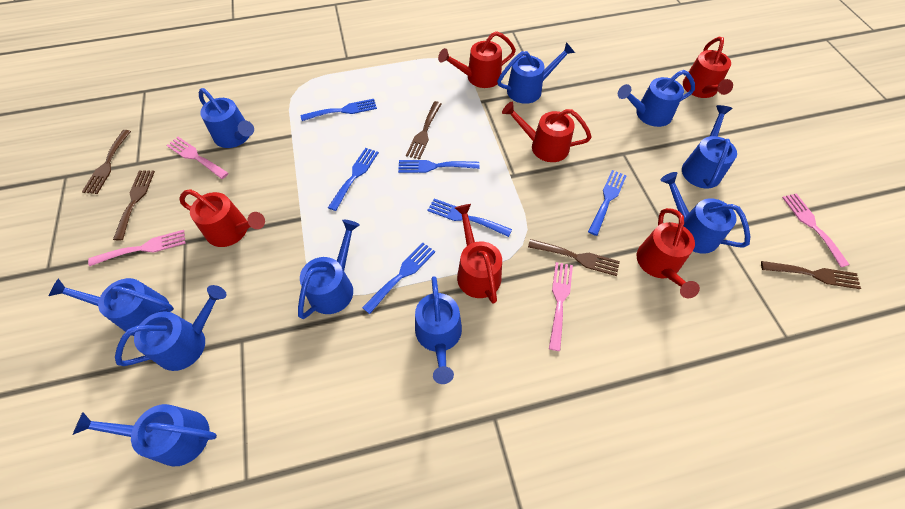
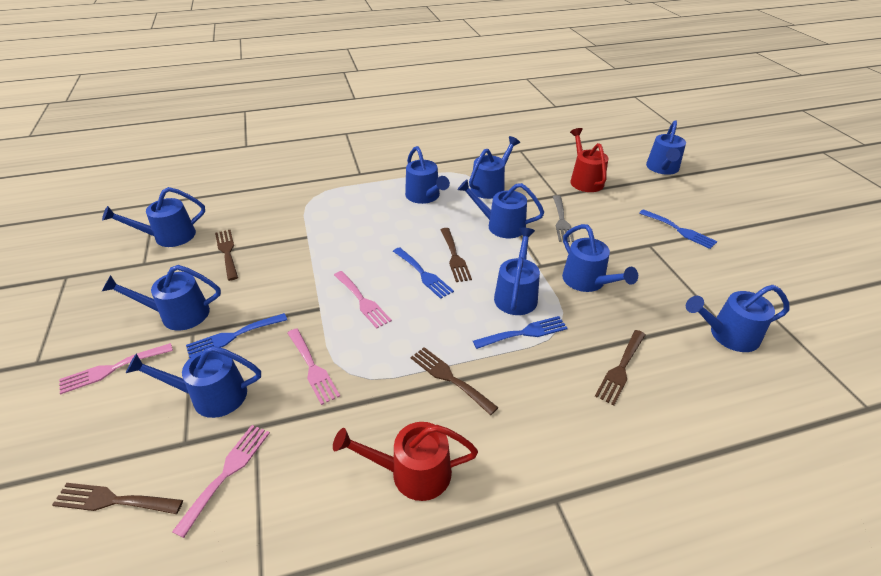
blue fork: [301,99,377,121] [328,148,379,211] [362,242,435,314] [398,160,480,173] [427,199,512,237] [588,170,627,236] = 6 -> [186,313,287,358] [393,247,454,299] [473,316,568,349] [639,209,717,249] = 4
grey fork: none = 0 -> [553,195,574,242] = 1
red watering can: [179,189,265,247] [438,31,516,88] [455,204,502,304] [502,102,592,162] [637,208,700,298] [683,37,733,98] = 6 -> [333,422,478,501] [570,128,609,192] = 2

